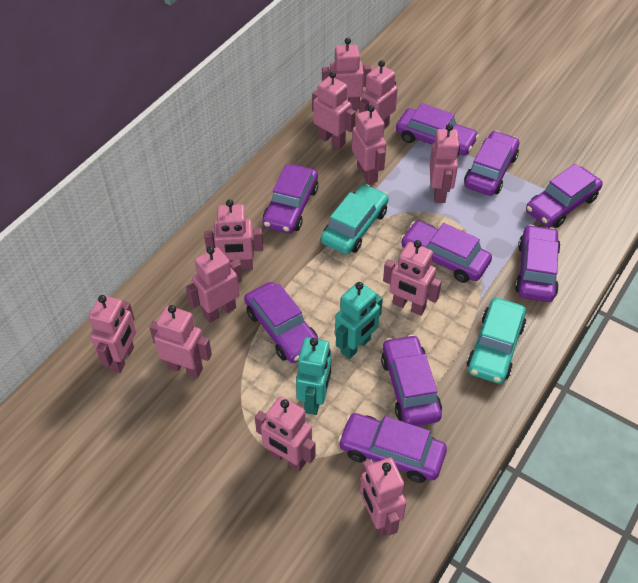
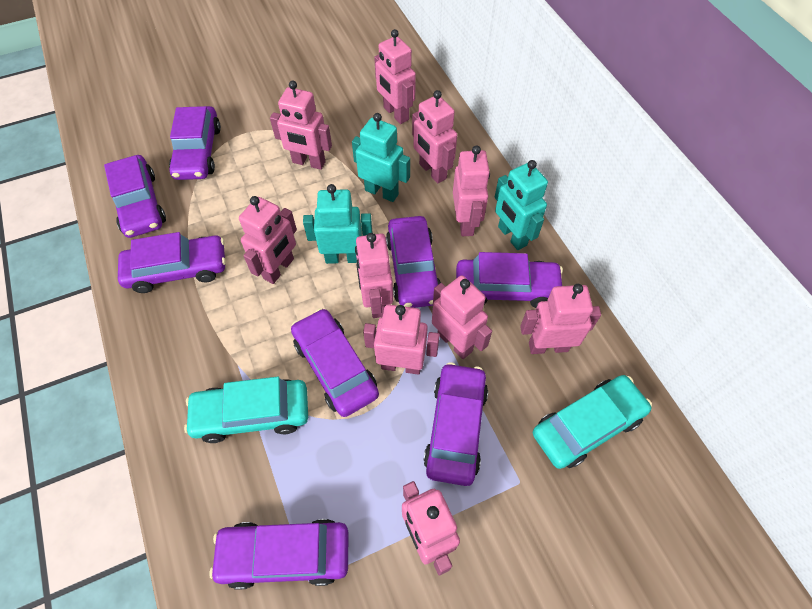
pink robot: [89,295,136,373] [149,305,212,378] [186,246,242,323] [204,199,263,270] [255,396,315,471] [312,72,356,149] [322,38,371,110] [352,105,386,184] [359,60,398,129] [360,457,407,536] [383,240,442,316] [430,124,460,203] = 12 -> [239,196,297,284] [270,81,332,170] [355,233,393,318] [363,304,440,375] [374,29,416,124] [402,481,460,575] [412,90,457,183] [432,275,492,359] [453,146,490,236] [520,284,601,354] = 10
purple car: [244,282,319,363] [262,164,318,234] [338,413,447,483] [381,335,442,426] [396,103,479,156] [401,221,492,283] [464,131,519,196] [515,225,561,302] [526,164,603,228] = 9 -> [104,155,166,238] [118,232,226,293] [169,106,221,180] [209,519,348,589] [291,308,379,417] [386,216,441,308] [423,362,488,486] [456,252,563,308] = 8
turquoise robot: [296,337,332,415] [335,282,383,359] = 2 -> [303,184,373,264] [352,113,410,202] [495,160,548,250] = 3

